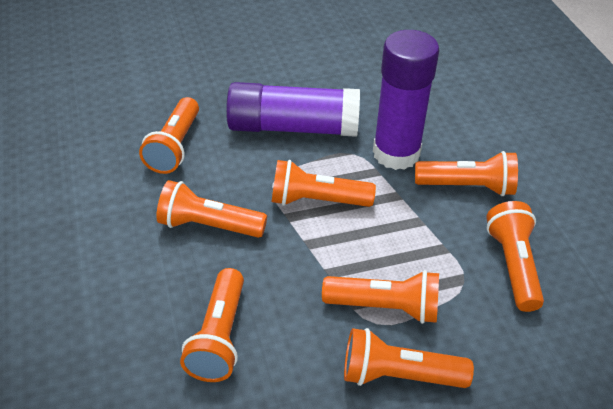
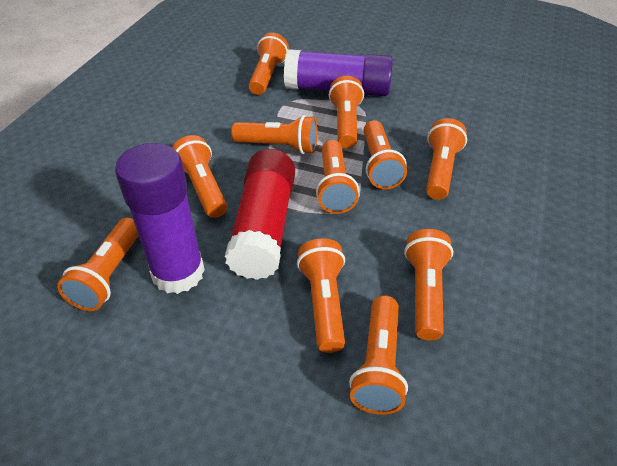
orange flashlight: [139,97,199,174] [156,180,267,238] [180,268,244,382] [272,160,376,207] [322,270,439,324] [344,328,474,388] [415,151,518,196] [486,201,544,312] = 8 -> [57,218,139,311] [172,135,227,218] [231,115,318,154] [249,33,289,95] [297,238,345,353] [316,140,359,214] [329,76,364,148] [349,296,408,415] [364,120,407,189] [404,229,454,341] [426,118,467,200] = 11
red glue stick: none = 0 -> [225,149,295,280] = 1

